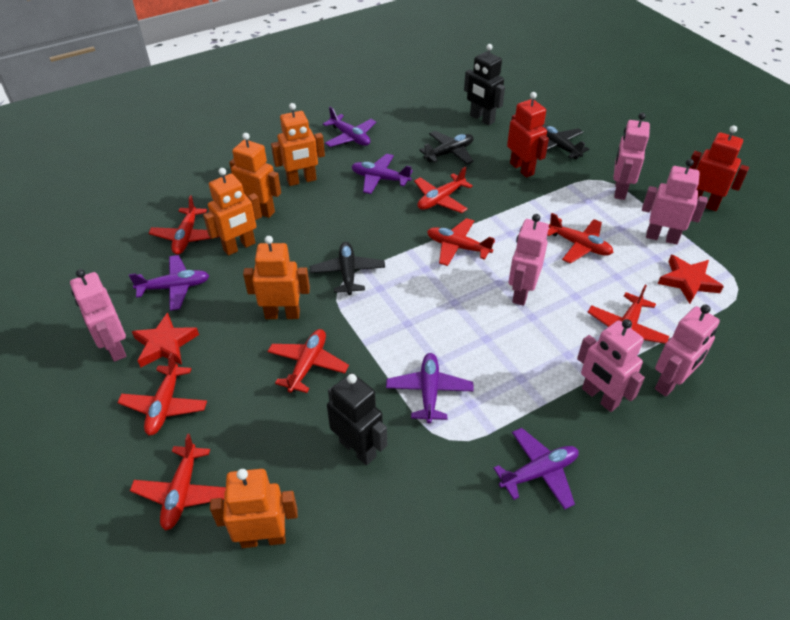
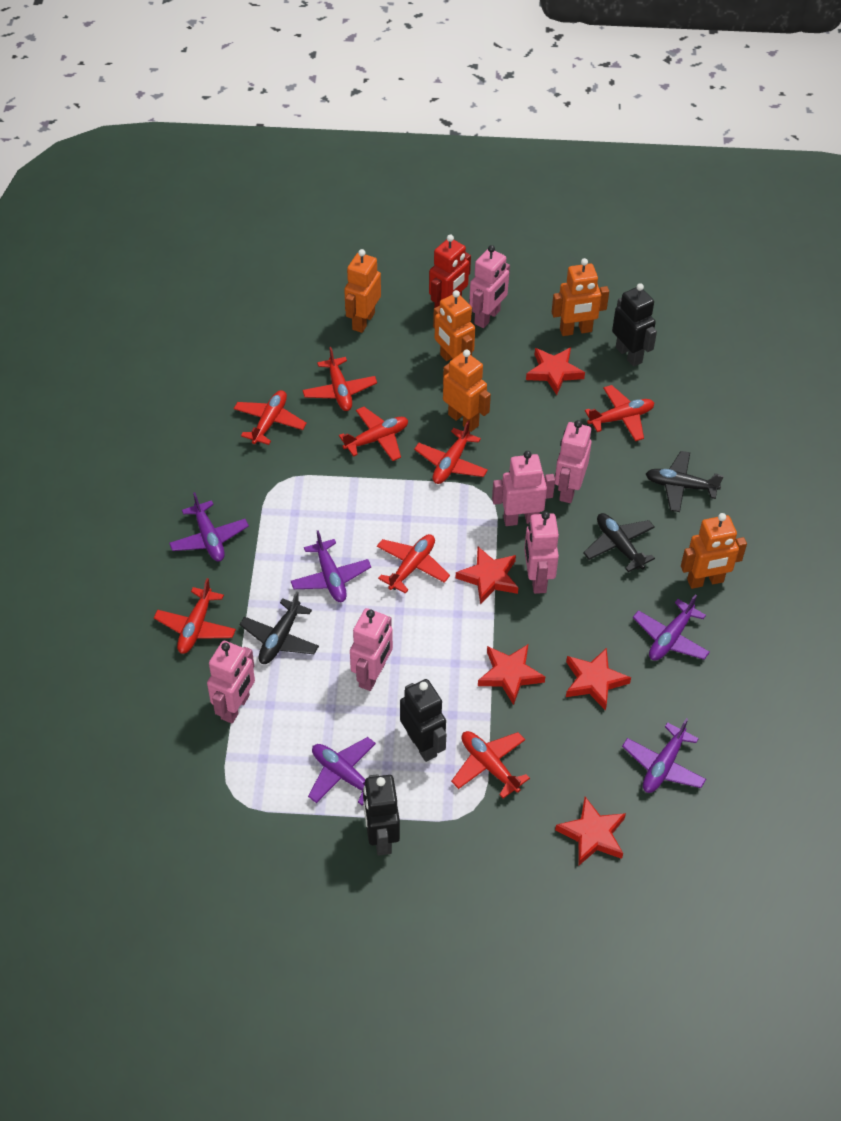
black robot: [327,373,387,465] [464,44,505,125] = 2 -> [363,774,400,856] [400,679,446,762] [612,283,657,367] = 3
red robot: [507,92,549,178] [689,125,749,211] = 2 -> [429,234,471,308] = 1
red star: [132,312,199,368] [658,255,724,304] = 2 -> [455,547,518,605] [478,645,545,705] [526,347,585,395] [555,797,626,866] [566,648,631,711] = 5

